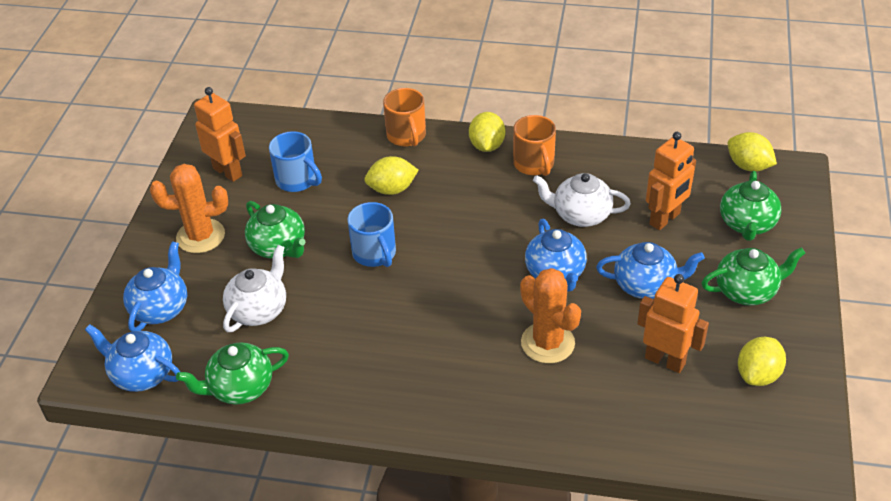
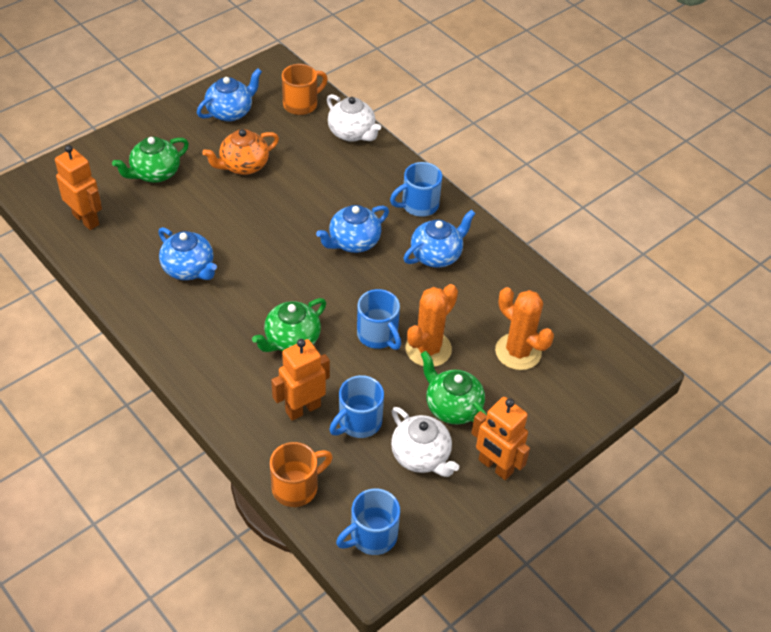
blue mug: [269,131,322,192] [347,202,396,267] = 2 -> [329,375,384,438] [336,488,400,555] [357,289,401,350] [390,162,442,217] = 4
green teapot: [176,342,289,405] [245,201,305,258] [702,247,805,306] [720,171,782,241] = 4 -> [112,137,189,183] [252,298,326,352] [421,351,487,425] = 3
orange teapot: none = 0 -> [202,129,279,175] = 1
yellow lemon: [364,156,419,195] [469,112,506,152] [728,132,777,172] [738,337,786,386] = 4 -> none = 0

